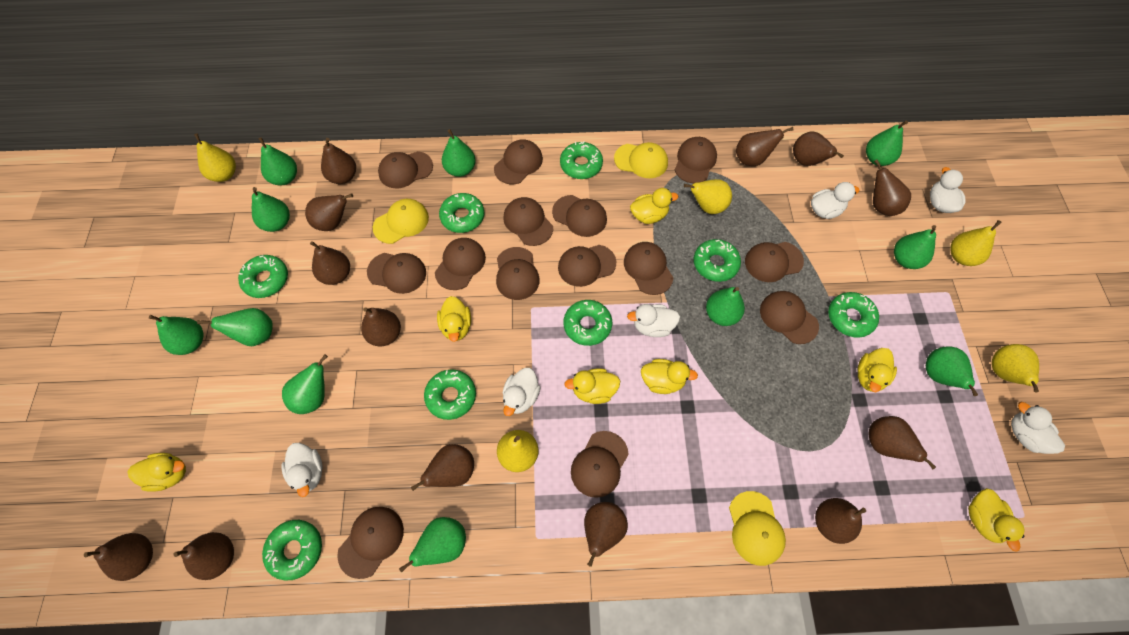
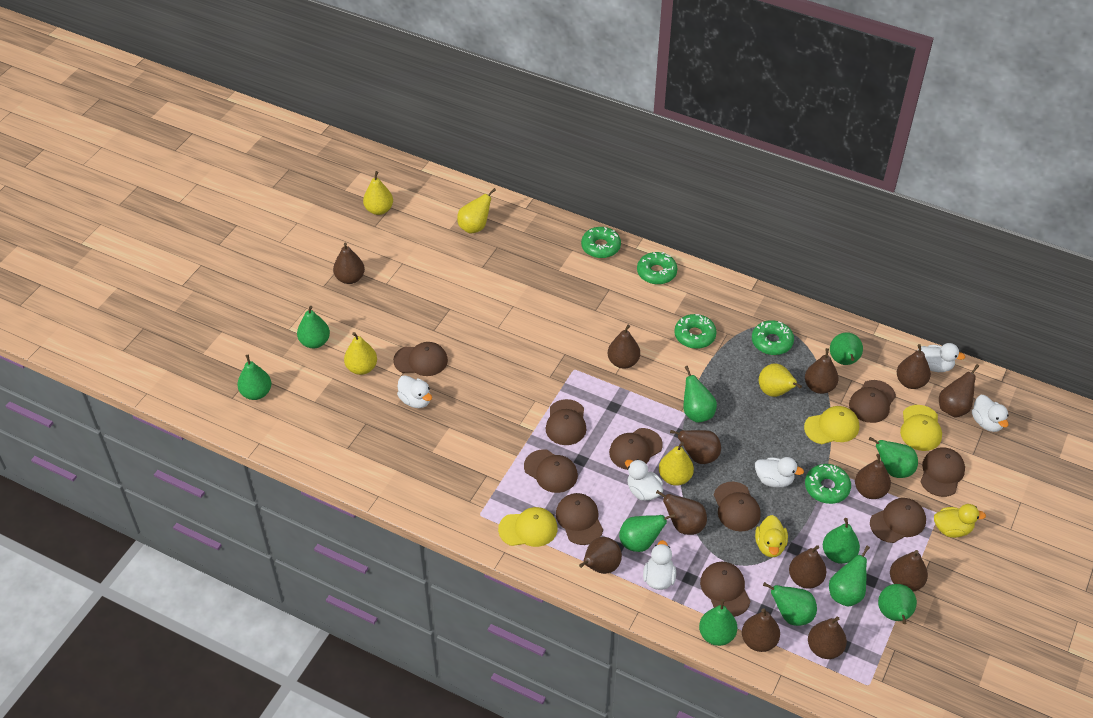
brown cap: [337,507,404,579] [367,253,426,294] [378,151,433,188] [435,238,486,290] [494,139,543,184] [496,247,540,300] [503,197,553,246] [552,195,607,237] [558,245,616,287] [571,431,629,498] [624,242,673,295] [675,137,717,183] [745,242,804,282] [760,291,819,344] = 14 -> [393,342,448,376] [524,449,578,493] [546,399,587,445] [556,493,603,545] [609,428,663,470] [700,562,751,617] [714,482,761,531] [849,380,896,423] [870,498,926,543] [920,447,965,497] = 10
green donut: [238,255,288,298] [262,520,322,580] [424,369,476,420] [439,193,485,233] [560,141,603,179] [564,300,612,346] [694,239,741,282] [828,292,879,338] = 8 -> [581,227,621,258] [637,252,677,285] [674,314,717,349] [752,320,794,355] [805,464,851,504] = 5
yellow duck: [127,453,186,492] [437,296,471,342] [564,368,620,404] [630,188,678,224] [641,359,698,394] [858,348,897,392] [968,488,1025,552] = 7 -> [755,515,788,557] [934,504,986,538] = 2

